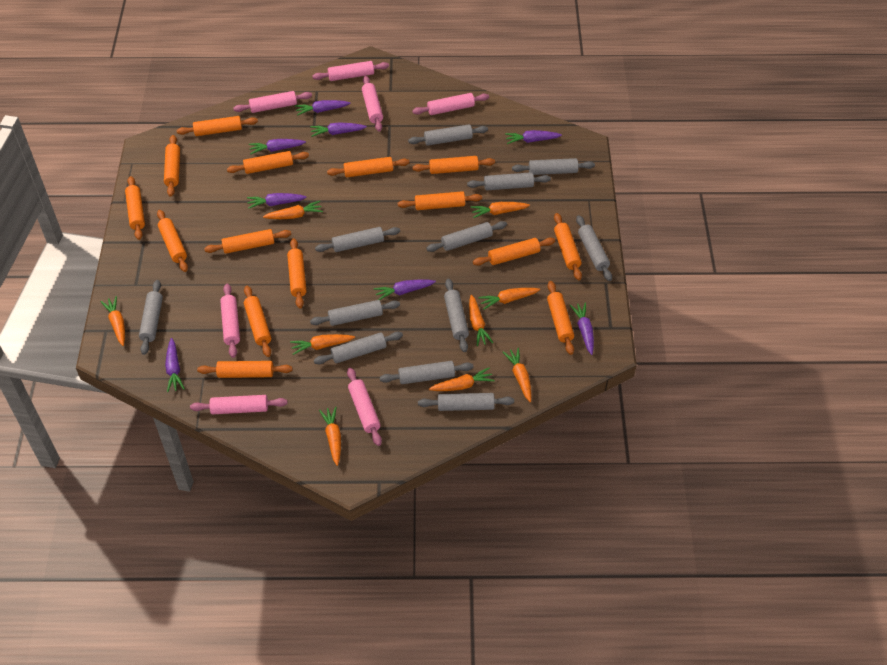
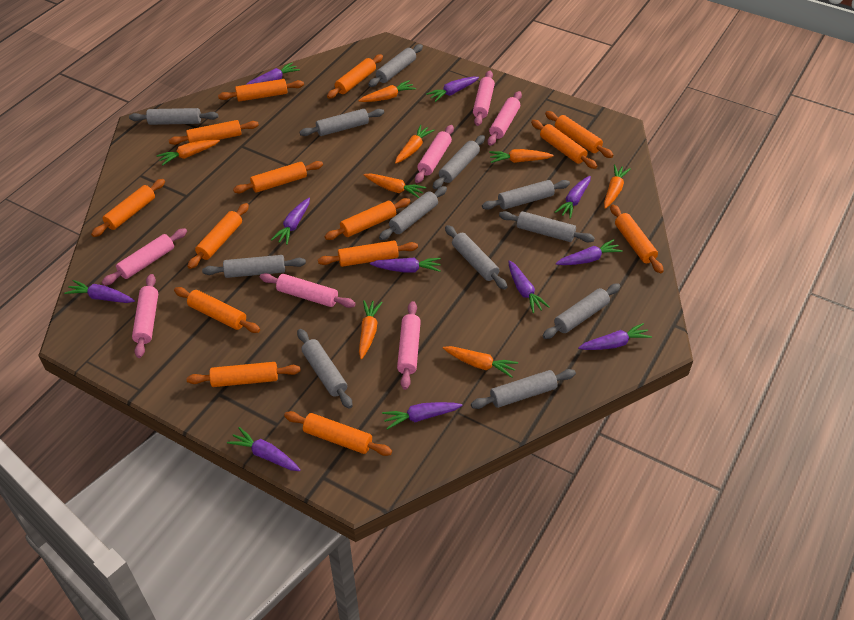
orange carrot: [100,296,125,346] [263,201,323,219] [290,334,355,355] [319,407,341,466] [429,368,495,391] [469,295,493,346] [470,202,530,218] [478,288,540,310] [503,348,532,402] = 9 -> [157,140,220,165] [359,80,416,102] [359,300,382,359] [364,173,426,198] [395,125,434,164] [443,346,518,378] [489,149,554,163] [604,164,631,209] = 8
orange rolling pin: [125,176,145,240] [157,210,188,272] [164,135,180,197] [177,116,258,136] [197,361,292,378] [204,229,291,254] [227,151,309,174] [244,286,271,357] [287,238,307,309] [327,157,410,177] [398,191,482,210] [413,156,495,174] [473,238,555,266] [547,281,574,355] [554,213,582,280] = 15 -> [91,179,165,237] [169,120,259,145] [174,287,260,333] [187,362,301,387] [188,203,249,269] [218,79,304,102] [233,161,323,193] [284,411,392,456] [318,240,418,267] [325,198,411,240] [327,54,383,99] [531,120,597,169] [545,111,613,158] [610,204,663,274] = 14
purple carrot: [165,338,185,392] [247,193,307,209] [249,139,306,154] [295,100,351,116] [310,122,367,137] [374,280,436,300] [505,130,562,144] [570,303,594,355] = 8 -> [64,280,135,303] [227,427,301,471] [246,62,300,85] [271,198,310,245] [370,258,441,273] [382,402,462,430] [426,77,479,102] [508,260,550,313] [555,176,591,219] [556,239,623,265] [578,323,652,350] = 11

